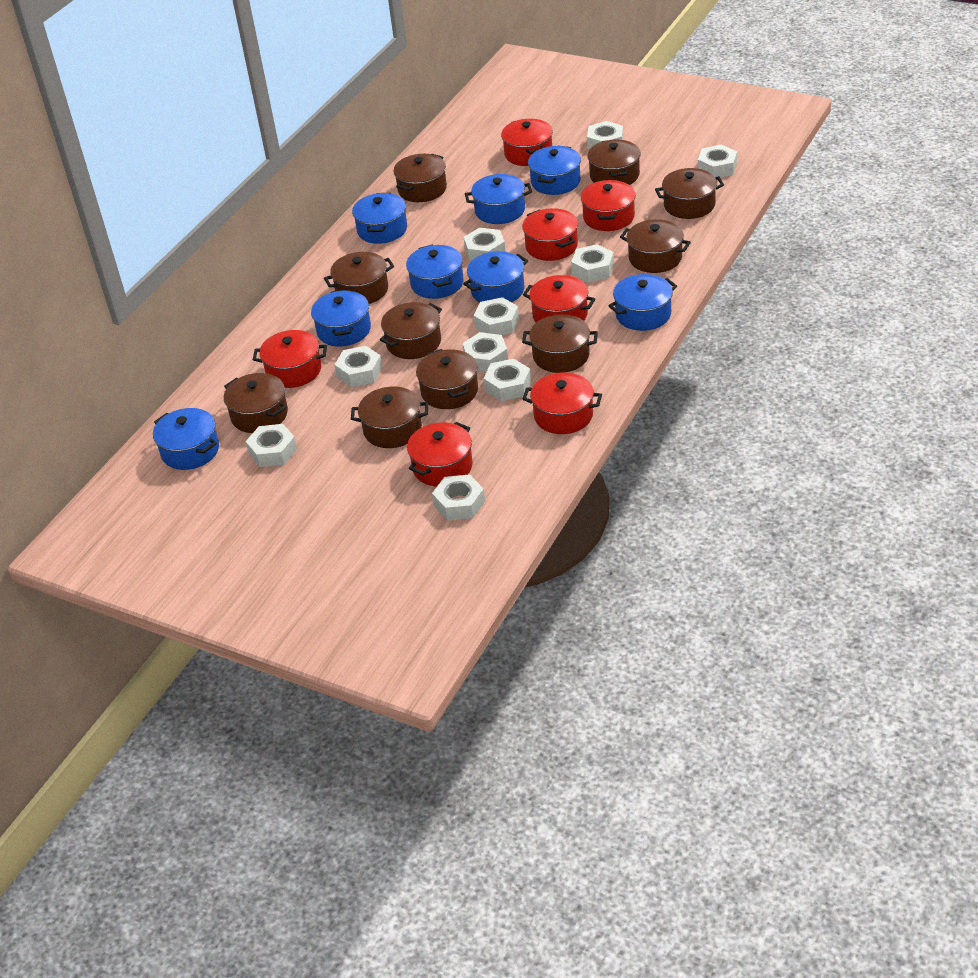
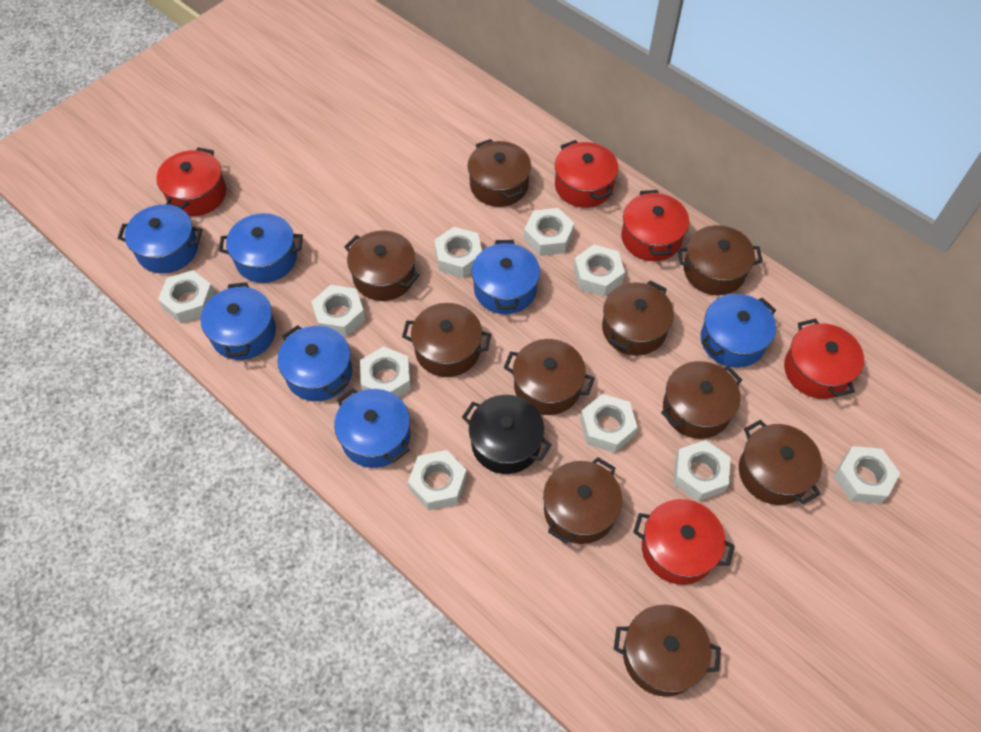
black pot: none = 0 -> [462,395,552,474] = 1
blue pot: [153,408,219,470] [311,290,371,347] [352,193,407,244] [406,244,464,299] [463,251,528,302] [465,174,532,224] [528,146,581,195] [608,274,677,331] = 8 -> [117,204,202,274] [201,282,276,360] [219,213,303,283] [277,325,352,401] [334,388,410,468] [472,240,540,314] [701,294,776,368] = 7
red pot: [253,330,327,388] [407,422,473,487] [501,119,553,166] [522,208,578,261] [523,275,596,322] [523,372,602,434] [581,180,636,231] = 7 -> [156,147,226,216] [555,140,618,208] [621,190,689,261] [633,499,735,585] [784,319,864,399] = 5

